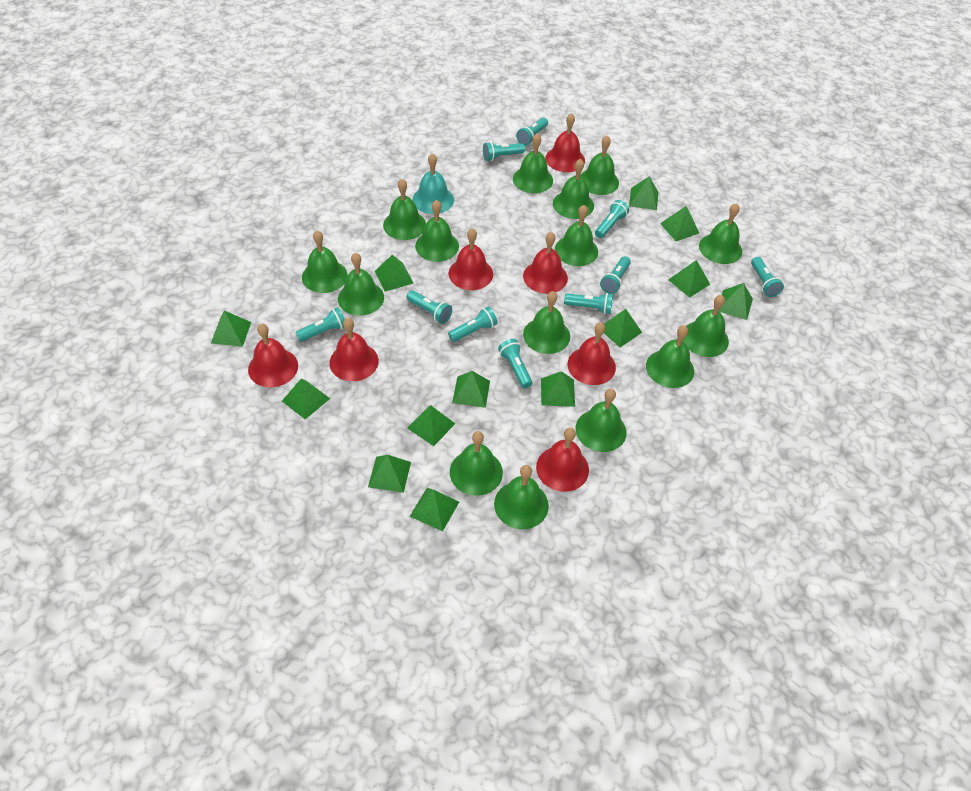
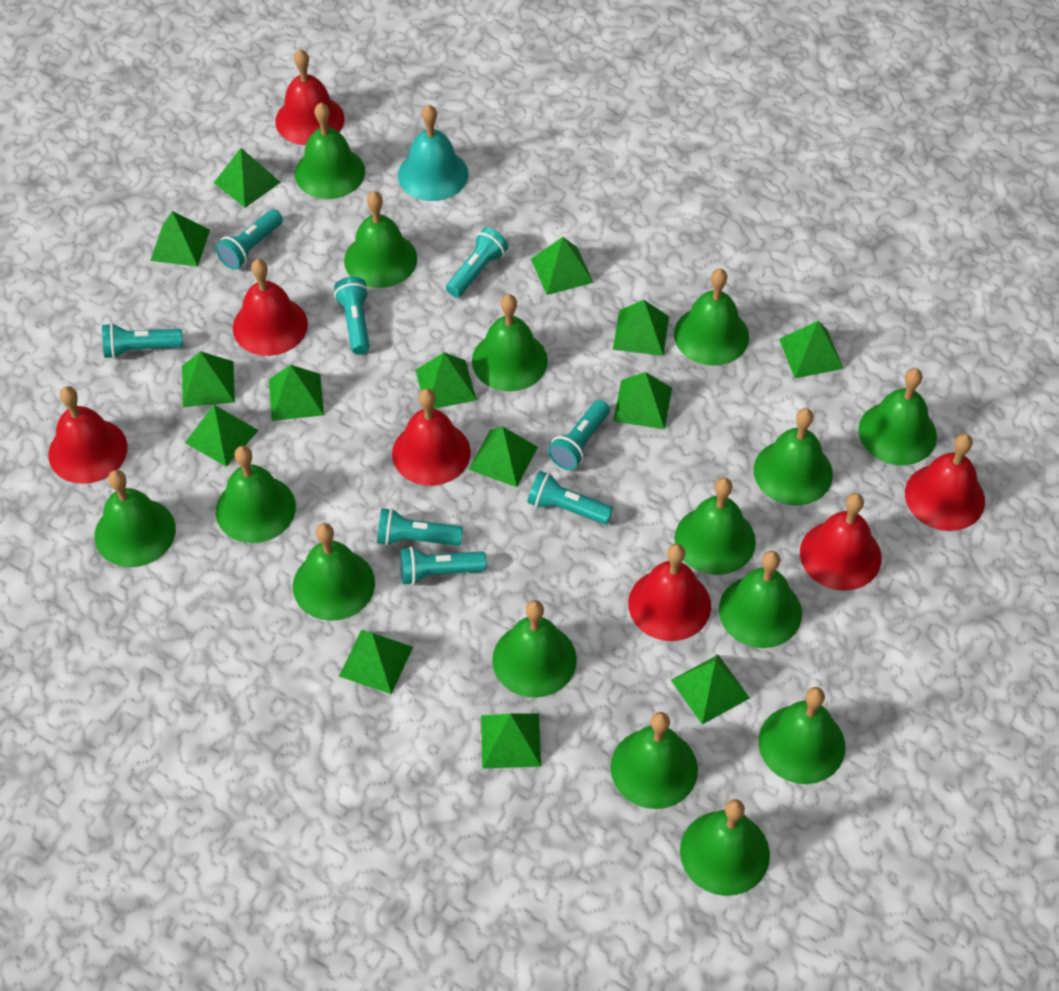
green pyramid: [211,310,251,347] [282,379,330,419] [368,455,411,493] [375,255,413,292] [407,405,455,446] [410,488,459,532] [452,371,490,408] [541,371,575,407] [604,309,642,347] [629,176,658,210] [660,206,699,241] [668,260,710,298] [719,283,753,320] = 13 -> [150,211,210,267] [182,351,235,407] [185,405,259,466] [214,148,281,208] [269,365,324,421] [339,630,413,694] [415,352,477,409] [468,426,538,487] [481,714,541,769] [531,237,594,295] [613,300,669,356] [613,372,672,429] [671,655,750,724] [779,321,844,378] = 14
turquoise flashlight: [295,307,345,342] [407,290,452,324] [448,306,498,342] [483,142,525,161] [498,339,532,388] [516,118,548,146] [564,293,613,314] [595,200,629,238] [600,256,631,294] [751,257,784,297] = 10 -> [102,323,183,359] [215,209,283,270] [334,277,370,355] [377,508,463,546] [400,547,487,585] [446,228,508,298] [527,471,613,525] [548,400,610,470] = 8

